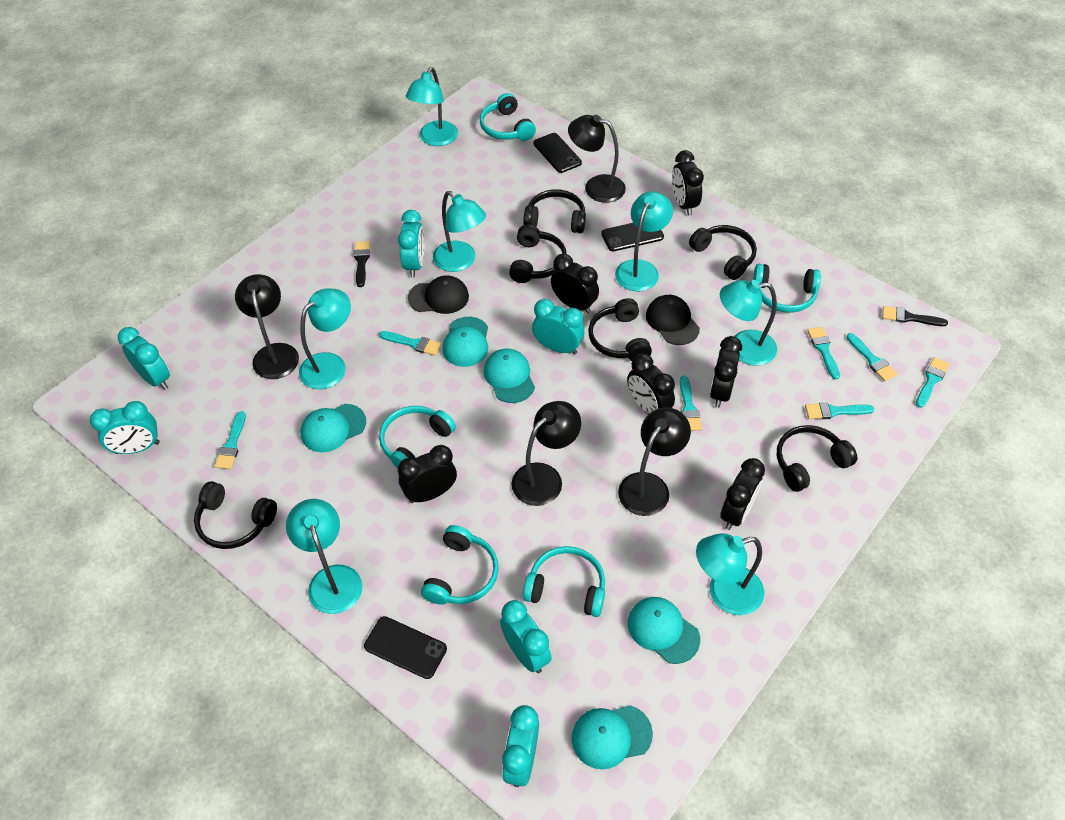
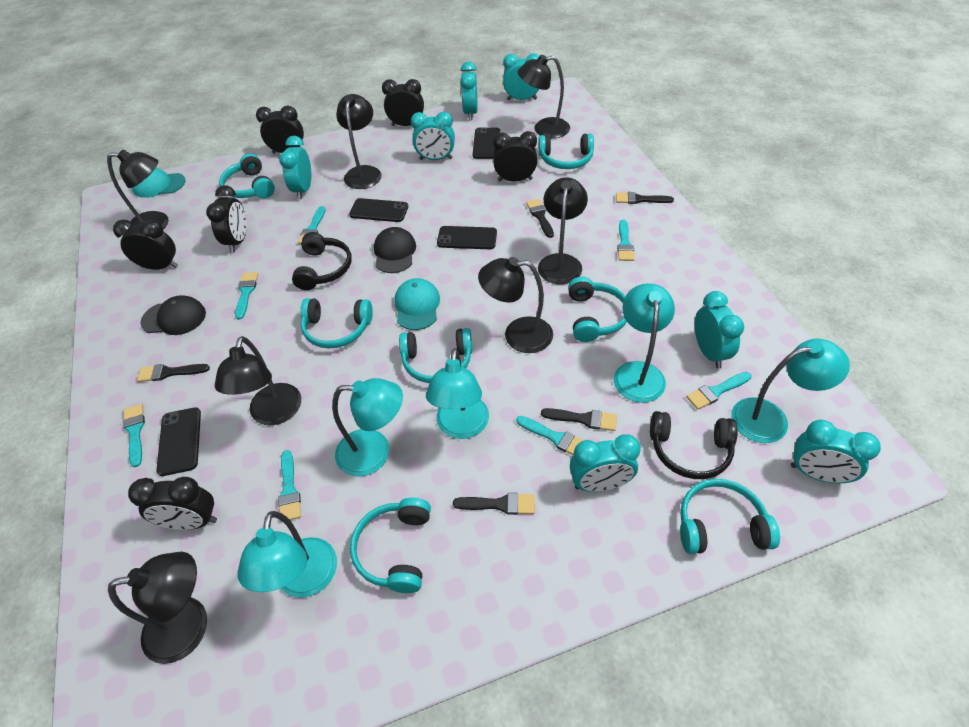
black brush: [354,241,370,287] [882,306,948,326] = 2 -> [137,364,210,382] [453,493,535,515] [526,199,554,238] [541,408,617,431] [616,192,674,204] = 5
black headphones: [194,481,277,549] [509,224,566,283] [523,190,586,234] [588,298,652,361] [689,225,757,280] [777,425,857,492] = 6 -> [292,232,352,290] [650,411,738,479] = 2
black lamp: [235,274,299,379] [512,401,581,506] [568,115,626,203] [618,407,691,516] = 4 -> [107,150,168,229] [108,552,207,664] [215,336,301,425] [336,94,381,189] [478,257,553,353] [518,55,570,138] [538,177,588,284] = 7
black phone: [364,616,447,679] [533,133,582,173] [601,223,664,251] = 3 -> [156,407,201,476] [349,198,408,222] [437,226,497,249] [472,127,500,159] = 4
turquoise cap: [301,404,366,452] [442,317,488,367] [483,349,535,403] [571,705,653,769] [628,597,700,664] = 5 -> [132,168,185,198] [394,278,440,330] = 2
turquoise clock: [90,401,160,454] [118,327,170,390] [398,210,425,277] [500,600,552,673] [502,705,539,787] [532,299,584,355] = 6 -> [279,136,311,199] [411,112,455,160] [460,61,478,120] [503,53,539,100] [570,434,641,492] [695,291,744,368] [791,420,881,483] = 7
turquoise headphones: [379,406,456,469] [421,525,499,605] [480,93,536,141] [523,546,605,617] [753,264,821,313] = 5 -> [219,154,275,198] [300,298,373,348] [350,498,431,593] [399,328,472,383] [538,133,594,169] [568,277,627,342] [680,479,780,554] = 7
turquoise lamp: [286,499,362,614] [299,289,351,389] [406,67,458,146] [433,191,486,272] [615,191,673,291] [696,533,764,615] [720,280,777,366] = 7 -> [238,511,337,598] [332,378,403,477] [426,348,489,439] [614,283,675,403] [731,339,850,443] = 5

